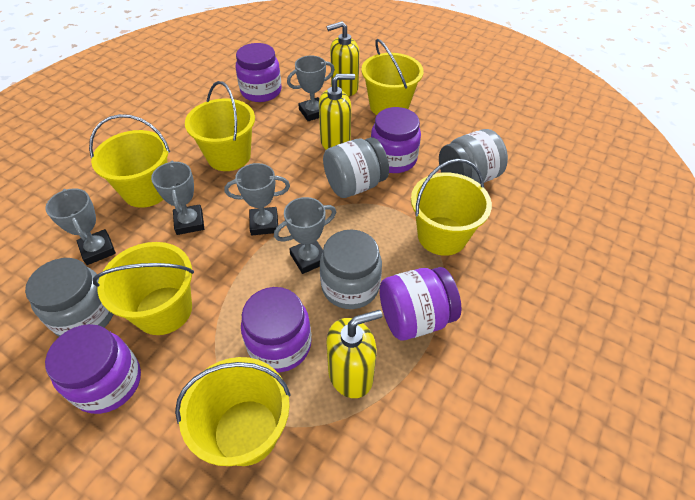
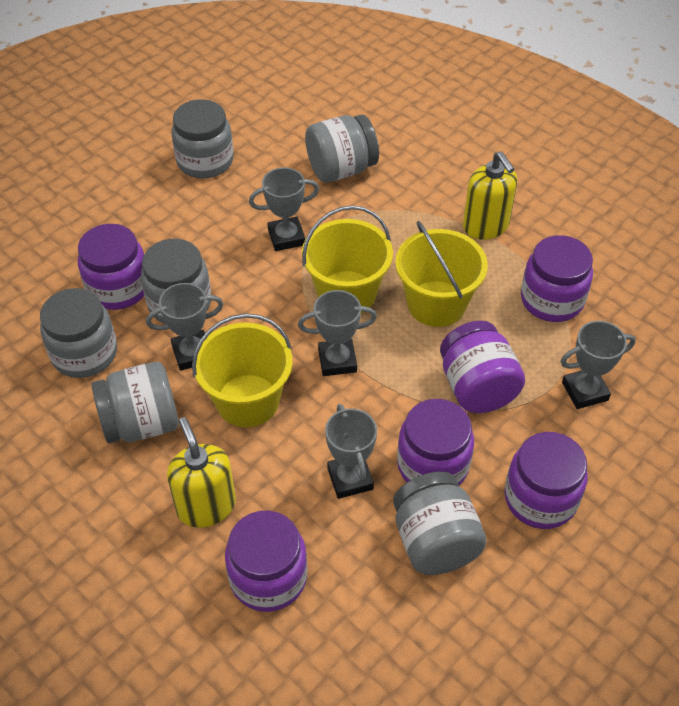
grey jar: [25,258,114,337] [320,230,382,309] [323,137,389,198] [439,129,508,184] = 4 -> [40,288,117,378] [91,362,179,443] [141,239,211,324] [172,99,233,178] [305,114,379,182] [393,472,487,575] = 6
purple jar: [45,324,141,414] [236,43,282,102] [241,287,311,372] [371,107,421,173] [379,267,462,340] = 5 -> [78,224,144,310] [225,511,308,612] [397,399,474,485] [440,321,525,413] [505,432,588,529] [521,235,593,322] = 6
yellow bucket: [89,114,170,208] [93,242,194,335] [175,357,291,466] [185,81,255,171] [361,39,423,115] [411,159,492,256] = 6 -> [192,313,293,427] [302,206,393,313] [395,221,488,327] = 3
yellow soap dispenser: [319,74,355,150] [326,310,382,398] [327,21,359,96] = 3 -> [167,417,236,528] [463,151,517,240] = 2

